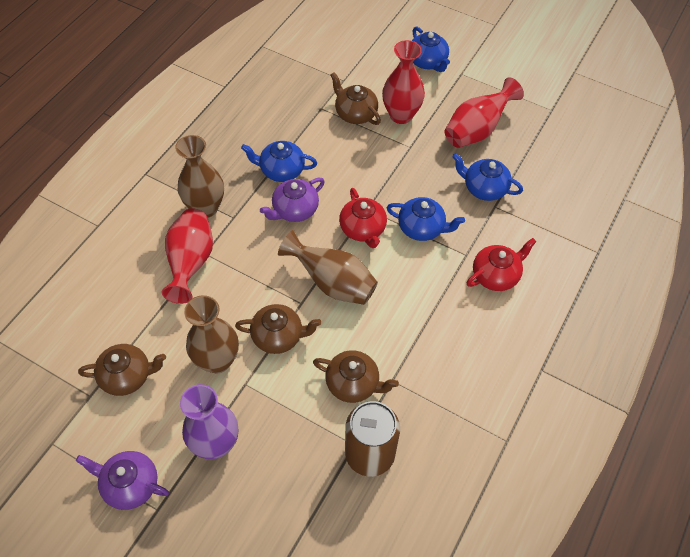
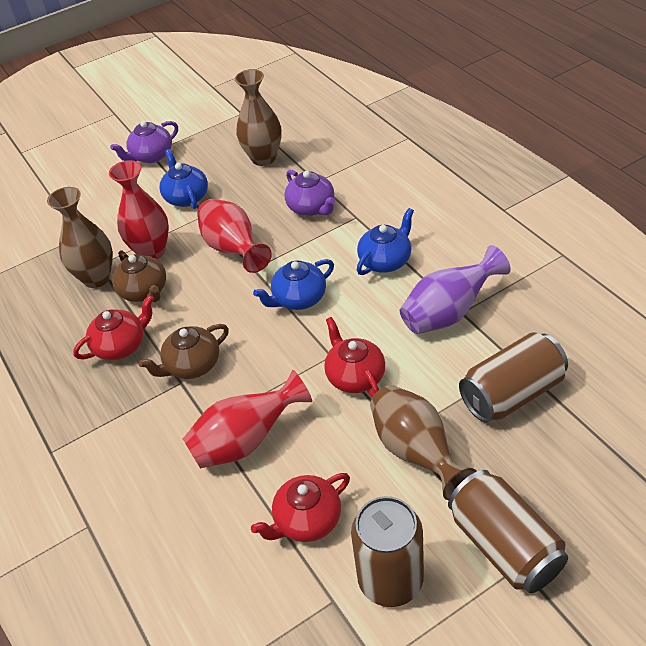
blue teapot: [241,141,317,182] [387,197,465,241] [412,27,450,72] [452,153,523,201] = 4 -> [159,149,208,209] [253,259,334,310] [357,208,414,275] = 3
brown can: [345,401,400,477] = 1 -> [351,496,424,607] [448,470,568,593] [459,332,568,423] = 3
brown teapot: [78,344,166,396] [235,304,322,354] [313,350,399,403] [331,72,381,125] = 4 -> [112,250,166,302] [139,324,229,379] = 2
red teapot: [339,188,387,248] [466,238,537,291] = 2 -> [73,295,154,360] [251,473,350,542] [324,317,385,397] = 3

